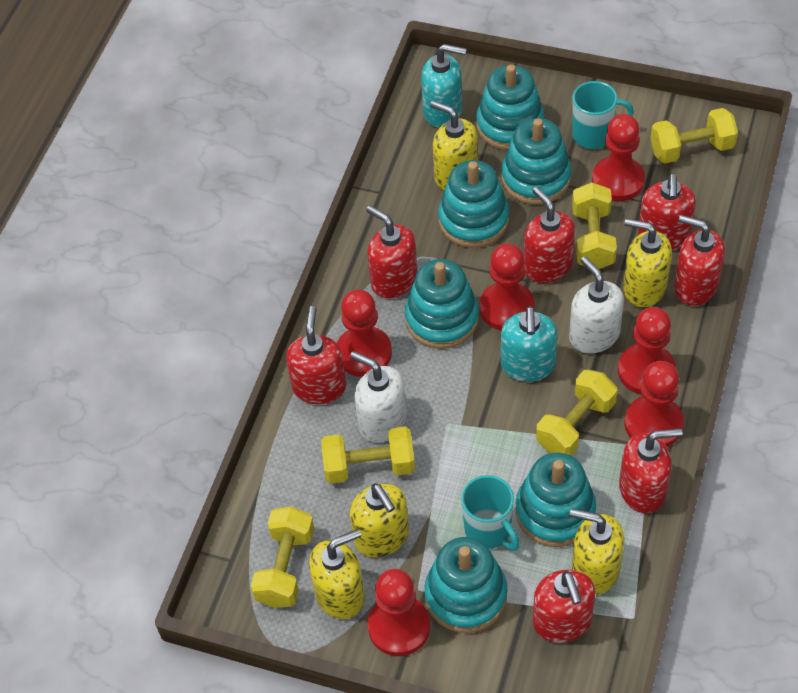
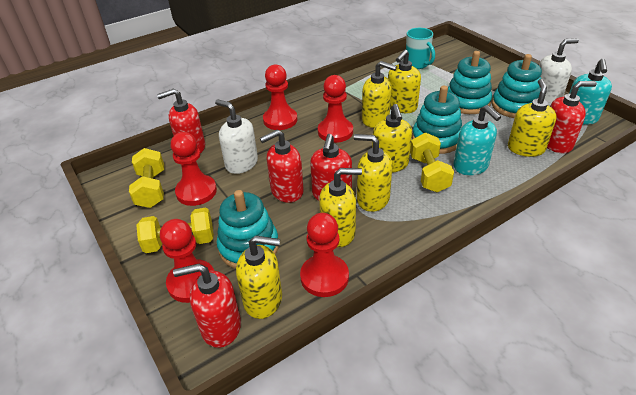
red pawn: [337,290,392,377] [368,569,430,656] [479,243,535,330] [592,114,645,201] [618,307,676,395] [624,361,684,447] = 6 -> [160,219,214,303] [171,132,217,206] [263,64,297,130] [300,213,349,297] [318,75,353,143] = 5
red soap dispenser: [286,306,346,404] [366,205,418,298] [524,187,575,283] [533,570,596,643] [619,428,682,513] [638,173,696,250] [674,215,725,306] = 7 -> [157,88,205,153] [173,264,241,348] [260,130,304,203] [310,134,352,201] [547,81,597,153] = 5
turquoise mug: [461,475,520,551] [572,81,634,149] = 2 -> [406,28,435,69] = 1
turquoise stacking toy: [405,259,479,349] [425,537,507,633] [438,160,509,248] [476,64,545,150] [501,118,572,205] [516,453,596,547] = 6 -> [217,190,279,269] [412,86,462,154] [448,51,492,114] [492,54,542,118] = 4
yellow dumbbell: [251,506,314,608] [321,426,415,484] [536,370,618,456] [572,182,617,269] [650,108,738,163] = 5 -> [129,148,164,208] [136,208,214,253] [410,132,454,193] = 3
yellow soap dispenser: [309,529,365,619] [350,483,409,558] [430,100,478,190] [570,508,624,595] [623,218,672,307] = 5 -> [236,235,282,319] [319,168,362,247] [354,134,392,212] [362,61,397,128] [372,104,412,173] [388,49,421,113] [508,79,557,157] = 7

